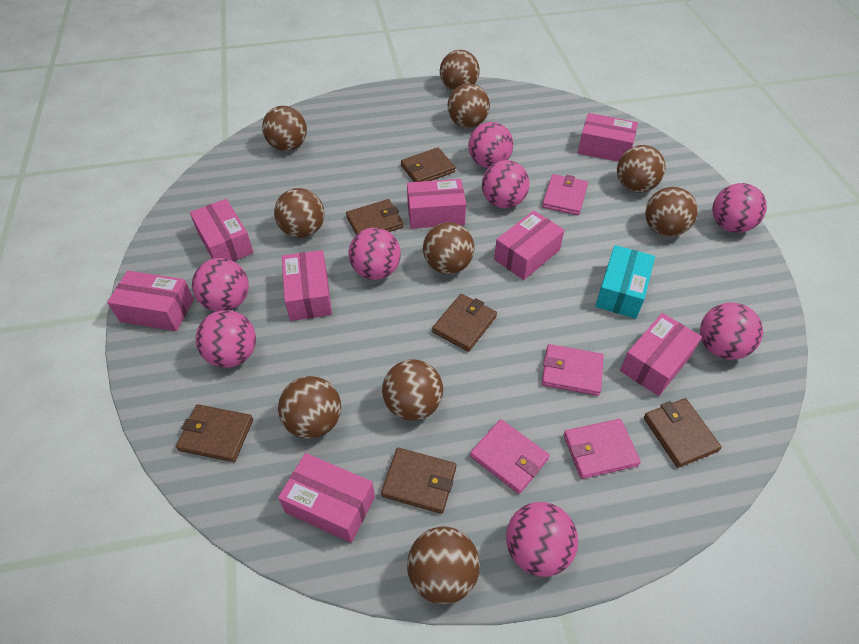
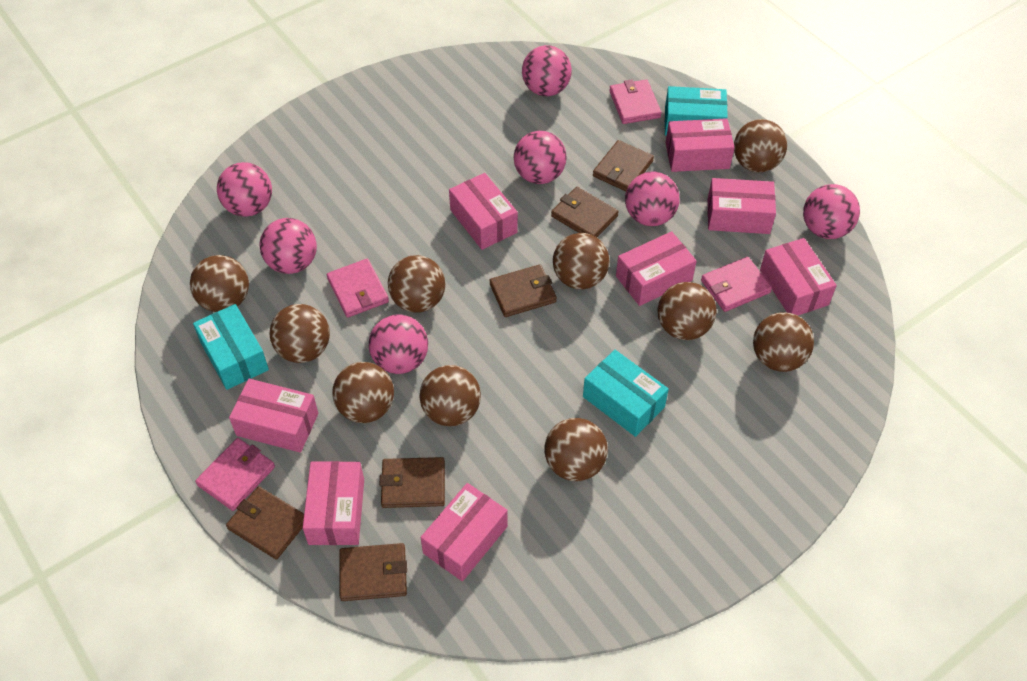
pink ball: [192,258,249,312] [196,310,256,368] [349,228,401,280] [468,122,513,168] [482,160,529,209] [506,502,578,577] [700,302,763,360] [712,183,767,233] = 8 -> [217,162,272,217] [260,218,317,274] [369,314,428,374] [514,131,567,184] [522,45,572,96] [625,171,680,226] [803,184,860,239] = 7
turquoise box: [595,245,655,319] = 1 -> [193,304,269,390] [583,350,669,437] [665,86,728,136] = 3

